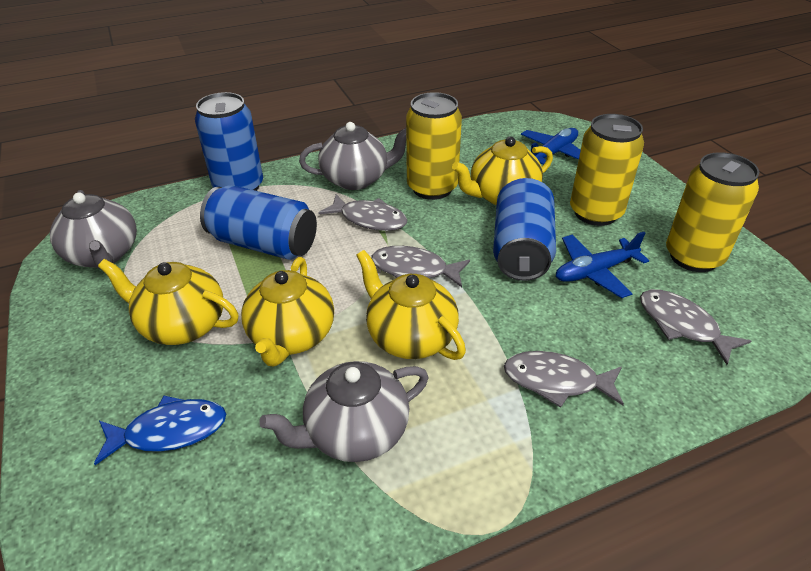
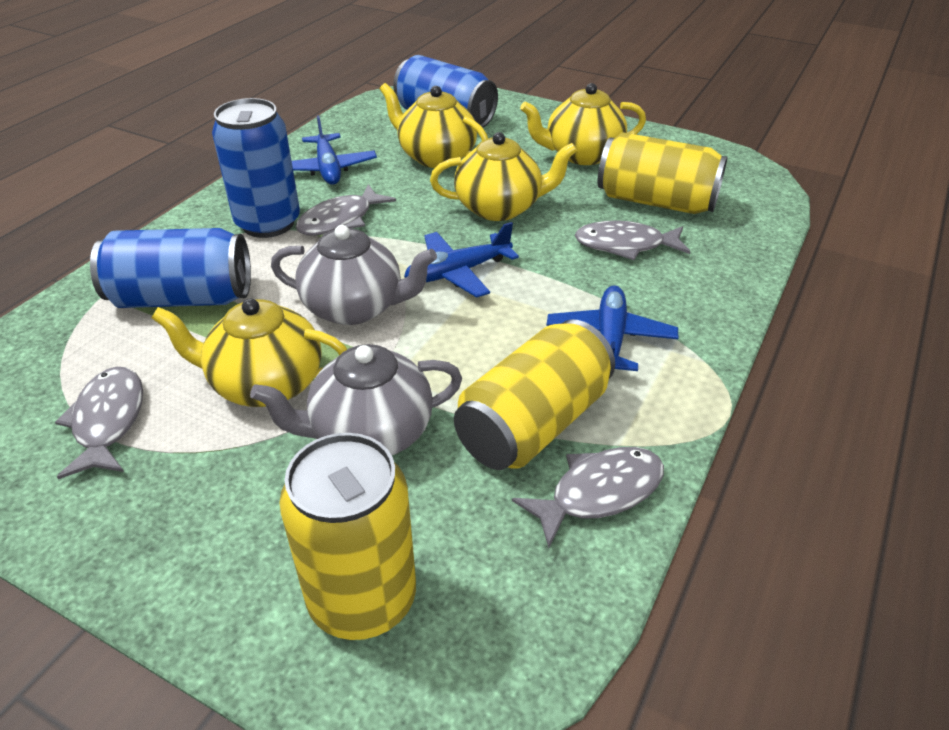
blue fish: [94,396,226,465] = 1 -> none = 0
blue plane: [521,128,581,165] [556,232,649,298] = 2 -> [292,115,377,185] [404,222,519,298] [546,285,679,371] = 3
grey teapot: [50,190,137,268] [259,361,428,462] [299,122,406,190] = 3 -> [250,344,462,455] [271,225,437,325] = 2

